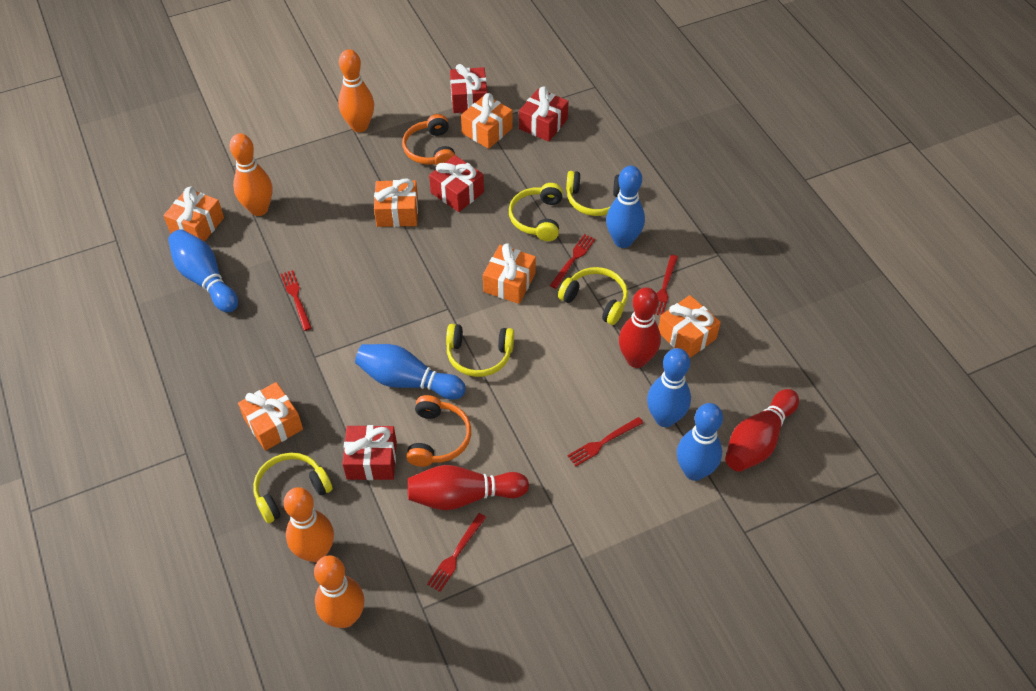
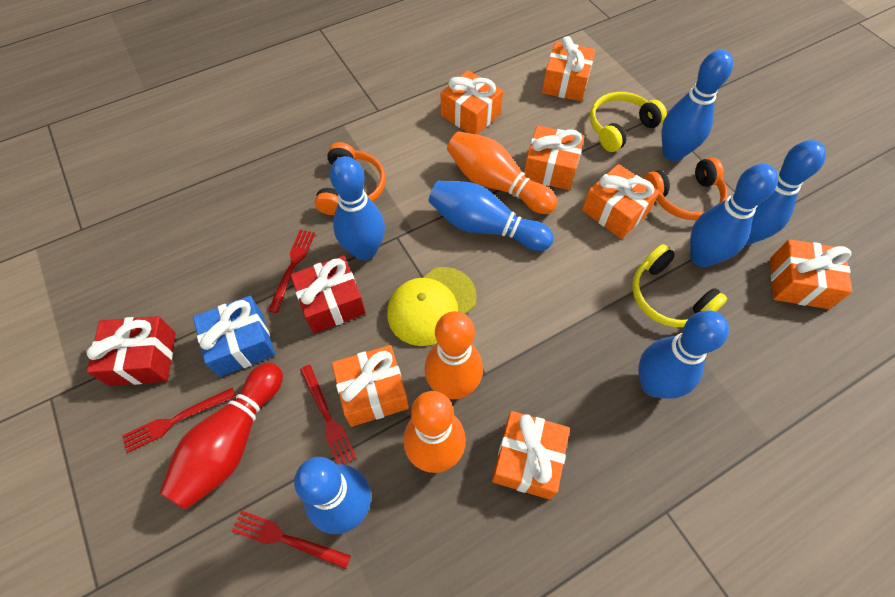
blue bowling pin: [168,229,238,313] [355,344,466,400] [606,166,645,248] [647,348,691,427] [677,403,723,481] = 5 -> [294,457,371,534] [330,156,385,261] [428,181,554,251] [638,311,729,399] [662,50,733,161] [690,164,778,267] [745,140,826,246] = 7
blue gift: none = 0 -> [193,296,275,377] = 1
orange bowling pin: [229,133,273,216] [284,487,334,562] [314,555,364,628] [338,49,374,132] = 4 -> [403,391,466,473] [425,311,483,399] [447,131,557,214] = 3
orange gift: [163,187,224,242] [238,382,303,451] [374,178,418,227] [461,93,513,149] [483,243,536,304] [658,295,721,358] = 6 -> [332,345,409,427] [441,70,503,135] [492,411,570,500] [524,125,584,190] [542,36,595,101] [582,164,660,239] [770,239,852,309] = 7
red bowling pin: [407,465,529,510] [619,287,661,368] [725,389,799,472] = 3 -> [159,363,283,510] = 1
red fork: [281,270,312,331] [427,513,486,592] [550,234,595,289] [567,417,643,466] [654,255,678,315] = 5 -> [122,387,236,453] [232,510,351,569] [268,230,315,313] [300,365,357,465] = 4
red gift: [342,425,397,480] [429,155,484,212] [450,64,488,113] [519,86,569,142] = 4 -> [86,316,176,386] [290,256,366,333] = 2
yellow cap: none = 0 -> [387,267,477,346] = 1
yellow headphones: [253,453,333,523] [446,324,514,377] [509,183,563,241] [558,267,628,325] [566,171,620,216] = 5 -> [590,92,667,152] [632,244,727,327] = 2

